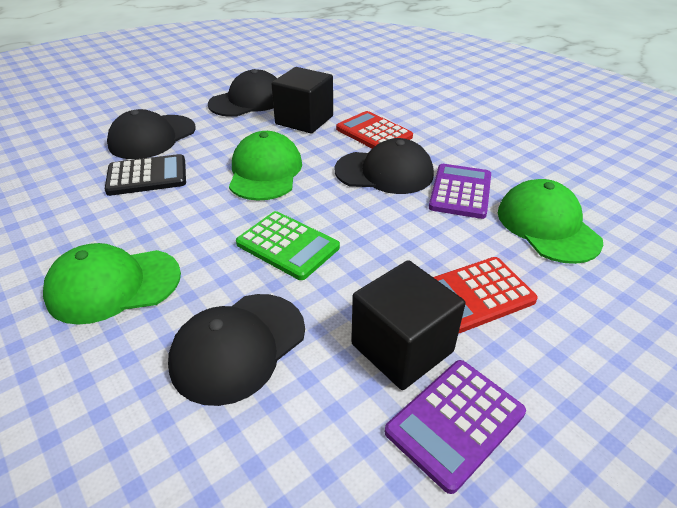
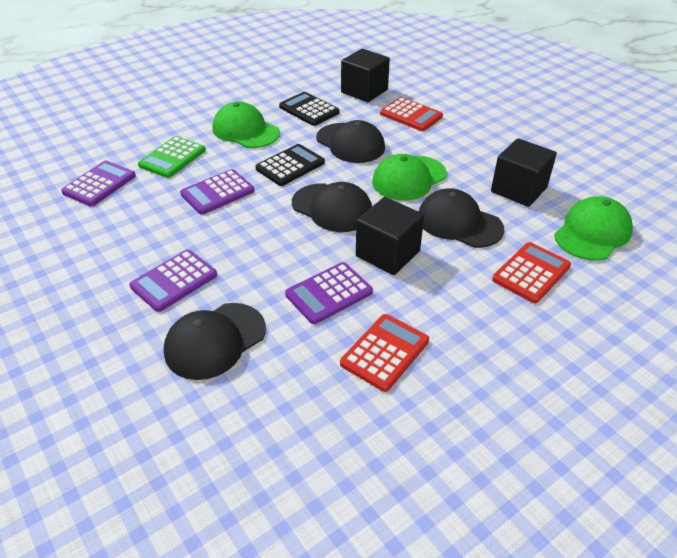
black calculator: [105,154,186,196] = 1 -> [255,144,325,186] [279,92,340,126] = 2
black cube: [272,67,333,133] [351,260,465,390] = 2 -> [341,49,390,102] [356,197,424,275] [491,138,557,207] = 3
purple calculator: [385,360,526,494] [429,164,491,219] = 2 -> [61,160,136,207] [129,250,217,312] [180,169,255,215] [285,262,373,324] = 4
red calculator: [336,111,413,149] [433,257,538,334] = 2 -> [340,314,429,392] [380,97,443,131] [492,242,571,303] = 3

